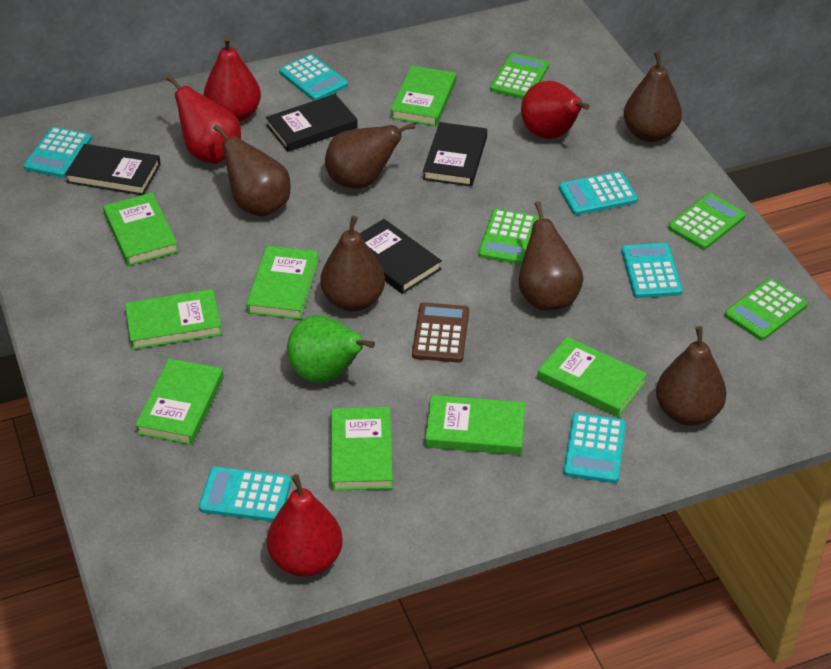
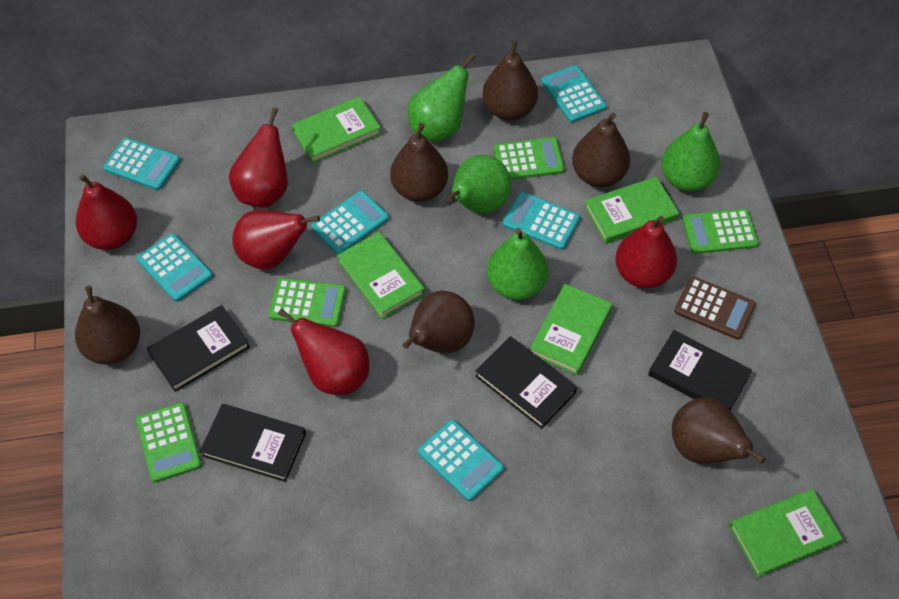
green book: [103,192,179,266] [125,289,222,350] [135,358,224,445] [246,245,319,319] [331,407,393,491] [391,65,456,126] [425,395,525,455] [537,337,647,417] = 8 -> [291,96,381,163] [337,232,425,319] [530,284,612,375] [584,177,679,244] [729,489,843,578] = 5
green pear: [287,315,375,383] = 1 -> [408,53,476,142] [447,155,511,214] [487,228,548,300] [661,112,720,192] = 4
red pear: [166,75,241,164] [204,36,261,122] [267,474,343,577] [521,81,589,139] = 4 -> [76,174,137,250] [229,107,288,208] [232,210,320,269] [278,309,370,395] [615,216,677,288] = 5

